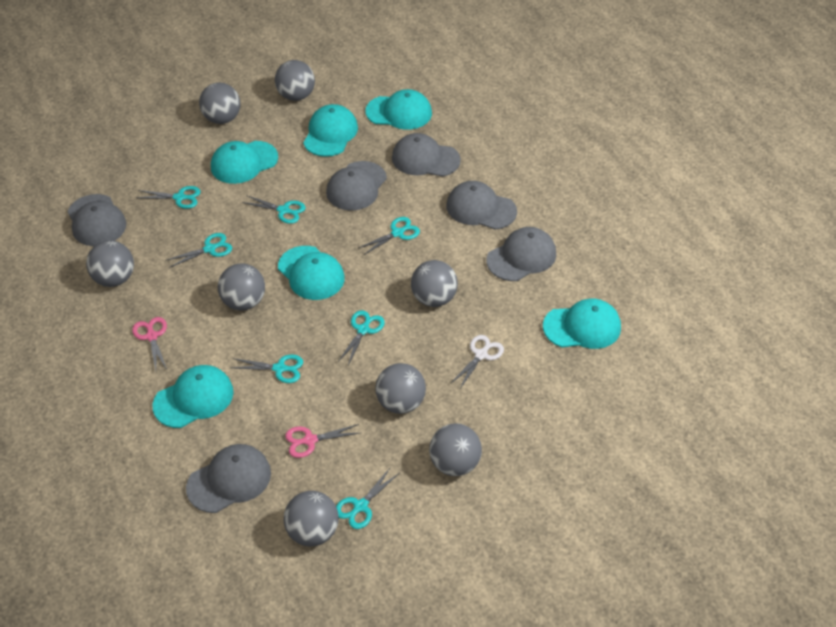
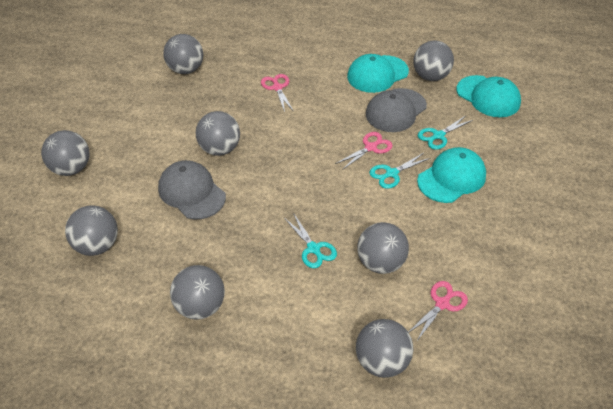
grey cap: [67,194,126,246] [186,444,271,513] [326,161,387,211] [392,133,461,177] [446,181,517,230] [487,227,556,281] = 6 -> [158,160,226,220] [366,88,427,132] = 2
pink scissors: [132,317,167,370] [285,424,360,458] = 2 -> [261,74,294,112] [335,132,393,170] [408,281,468,342] = 3
turquoise cap: [152,365,234,428] [211,141,278,184] [278,246,345,300] [303,104,358,157] [366,89,432,130] [543,298,621,349] = 6 -> [347,54,409,93] [417,147,486,203] [456,75,521,117] = 3
turquoise scissors: [136,186,201,209] [165,233,232,268] [231,354,303,383] [242,195,306,224] [336,467,399,529] [338,310,385,365] [359,217,420,255] = 7 -> [284,213,337,268] [369,153,430,189] [418,116,473,150] = 3
white scissors: [450,335,504,388] = 1 -> none = 0

